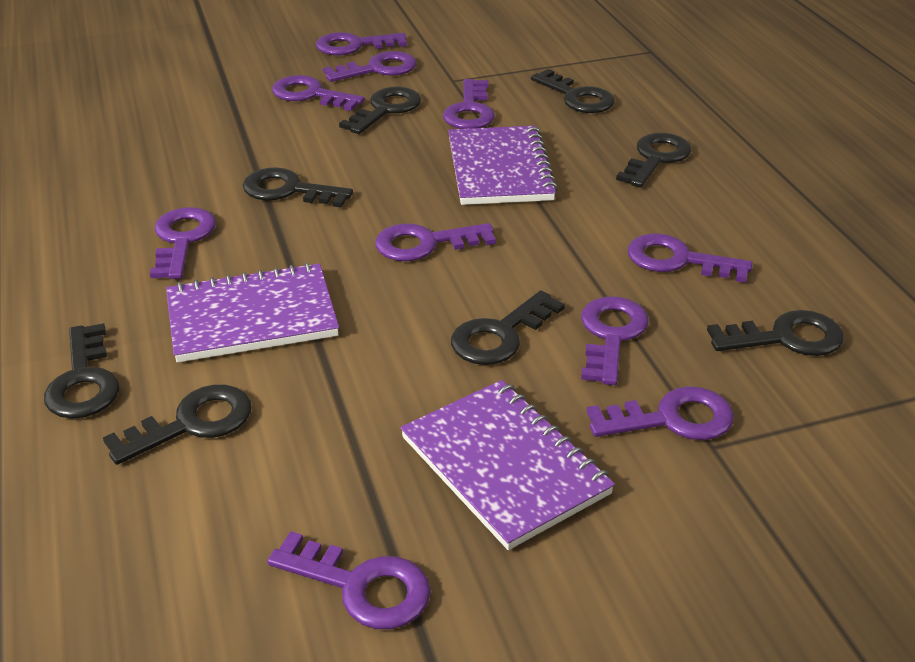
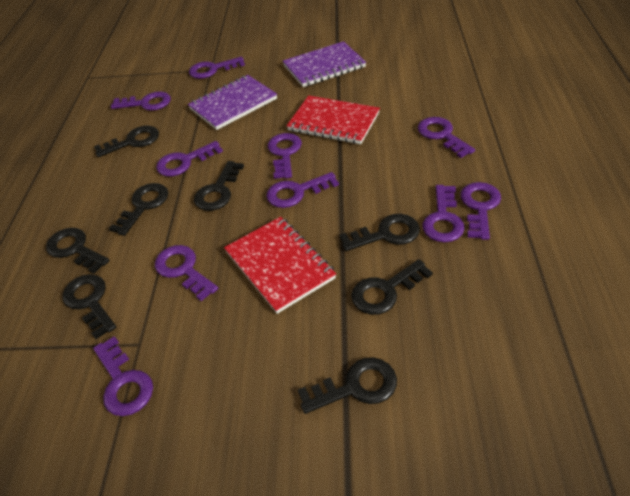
purple notebook: [166,263,339,363] [400,380,615,550] [448,126,558,205] = 3 -> [188,75,277,130] [283,41,366,87] = 2
red notebook: none = 0 -> [224,217,336,314] [287,95,380,144] = 2

